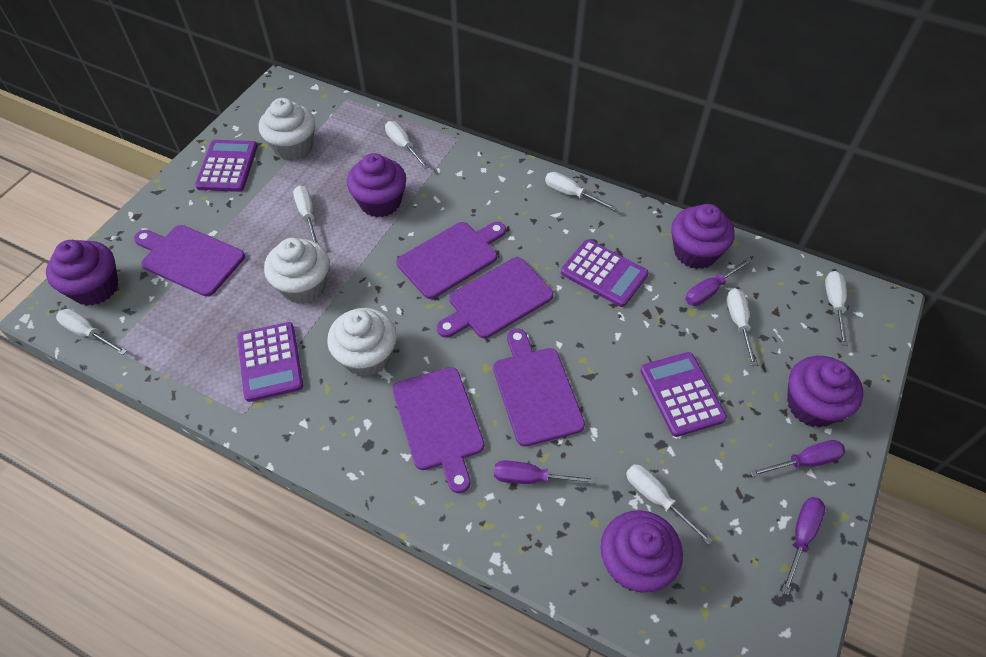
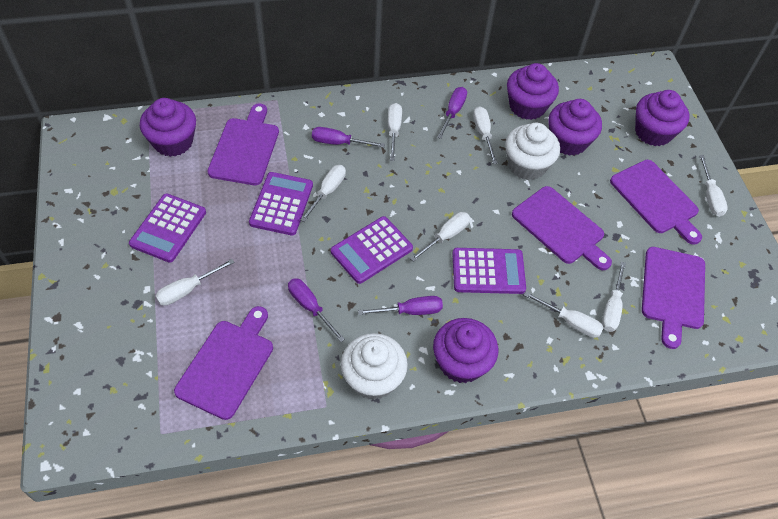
white cupcake: [259,98,315,160] [264,238,329,304] [327,308,396,377] = 3 -> [341,333,408,400] [505,122,560,180] = 2
white screwdriver: [56,309,127,355] [293,186,319,244] [385,121,429,169] [545,172,617,211] [626,464,713,545] [726,288,757,366] [825,271,848,346] = 7 -> [156,259,235,306] [300,165,346,222] [388,103,402,161] [410,212,470,262] [473,106,498,164] [524,292,604,338] [602,262,626,332] [699,155,728,217] = 8

